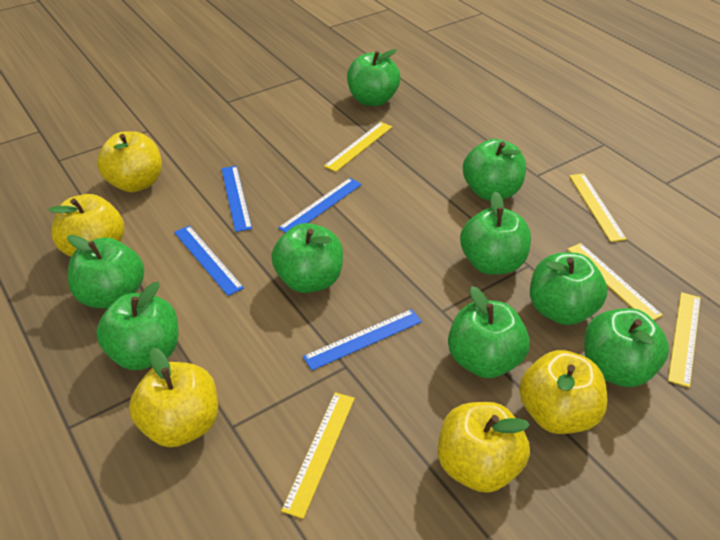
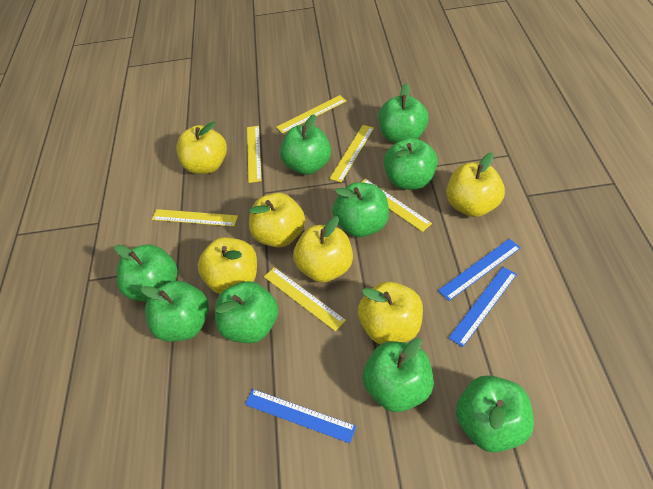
blue ruler: [174,226,244,296] [221,166,252,232] [278,178,362,233] [303,309,422,371] = 4 -> [245,389,356,443] [438,239,521,301] [449,267,517,347] = 3
yellow apple: [48,194,124,257] [97,131,162,192] [129,348,218,447] [438,402,530,493] [519,350,608,434] = 5 -> [176,122,227,174] [198,237,257,294] [249,193,305,248] [293,216,353,283] [358,281,423,344] [446,153,505,217] = 6
yellow ruler: [281,392,355,519] [324,122,392,172] [567,243,663,320] [569,174,627,242] [668,292,701,388] = 5 -> [152,209,238,227] [247,126,262,183] [264,267,346,331] [276,95,346,134] [329,125,374,182] [362,179,432,232] = 6

